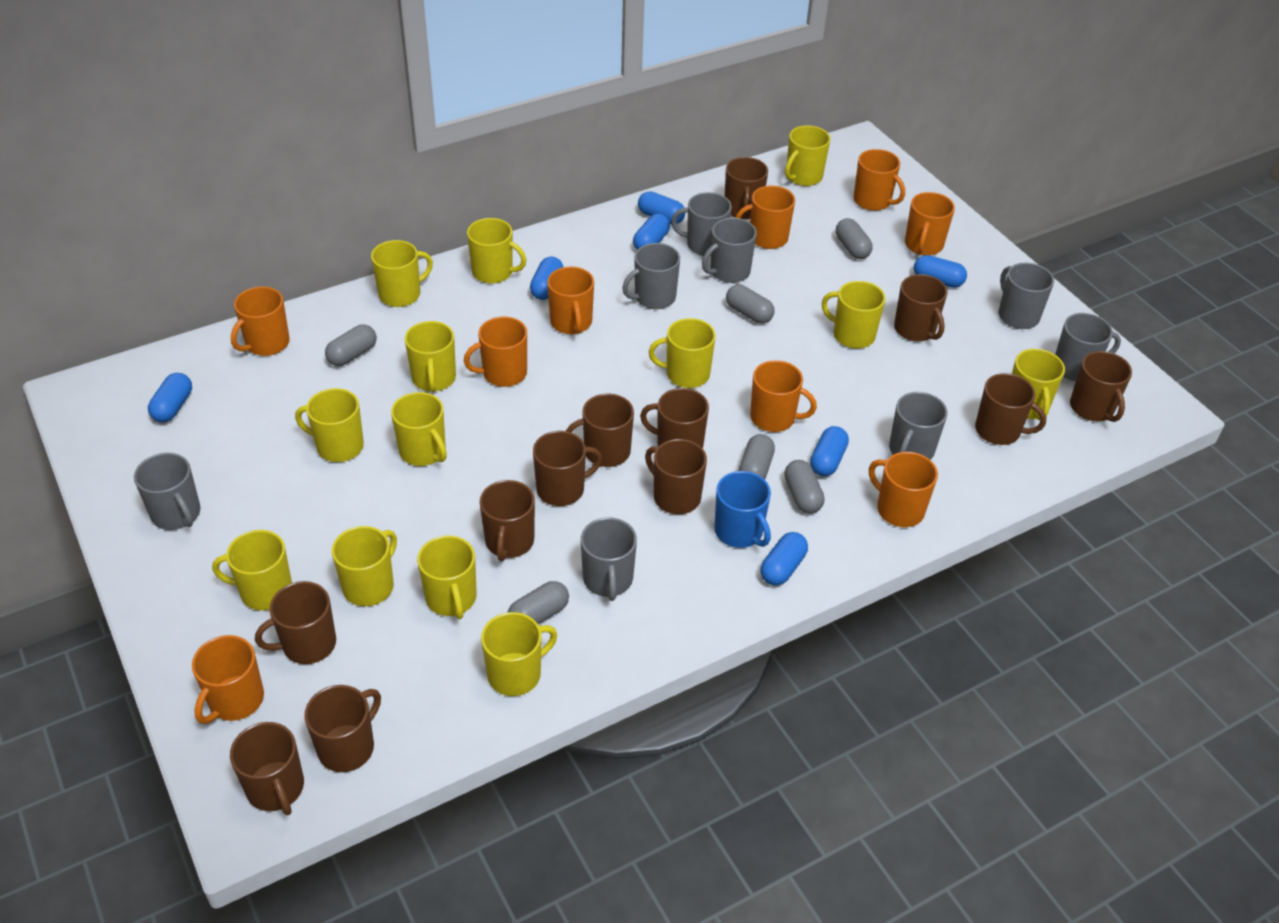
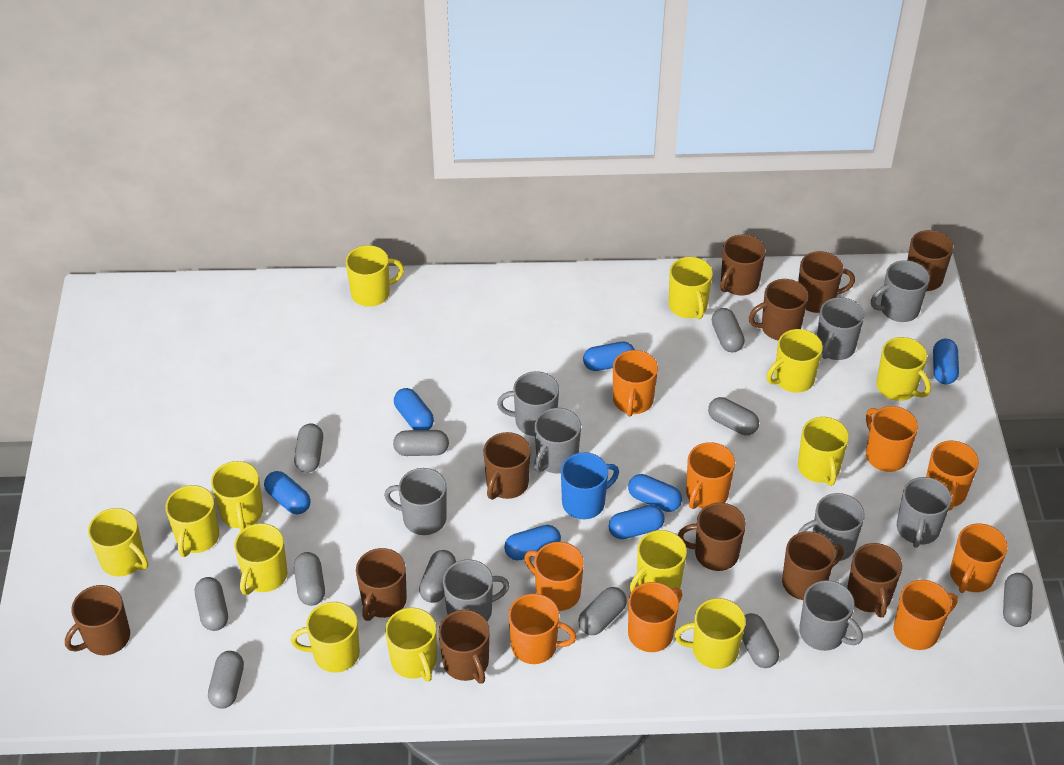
brown mug: [230,722,304,815] [255,581,336,664] [304,685,381,772] [479,480,535,561] [533,431,602,506] [566,394,634,467] [640,388,709,448] [645,439,707,514] [725,157,768,219] [894,274,948,342] [975,373,1046,445] [1070,351,1132,422] = 12 -> [65,585,130,655] [356,548,407,621] [438,610,490,684] [483,432,531,500] [678,503,746,571] [720,234,766,296] [749,279,808,340] [782,531,844,600] [798,251,855,313] [847,543,902,617] [907,230,953,292] = 11
grey capsule: [325,324,377,366] [508,581,569,624] [726,285,775,324] [739,434,775,480] [784,460,825,514] [836,218,873,259] = 6 -> [195,577,228,631] [208,651,244,709] [294,423,323,473] [294,552,325,606] [393,430,449,456] [419,550,456,603] [578,587,627,635] [708,397,759,435] [712,308,745,352] [742,613,779,668] [1003,573,1033,627] = 11
grey mug: [134,453,201,530] [581,517,637,601] [622,243,680,309] [671,192,732,256] [702,218,757,283] [889,392,948,460] [998,263,1054,329] [1055,313,1121,381] = 8 -> [384,468,447,535] [443,560,509,621] [497,371,559,436] [534,408,581,473] [798,493,865,561] [799,580,863,651] [817,297,864,360] [871,260,930,322] [897,477,952,548] = 9

